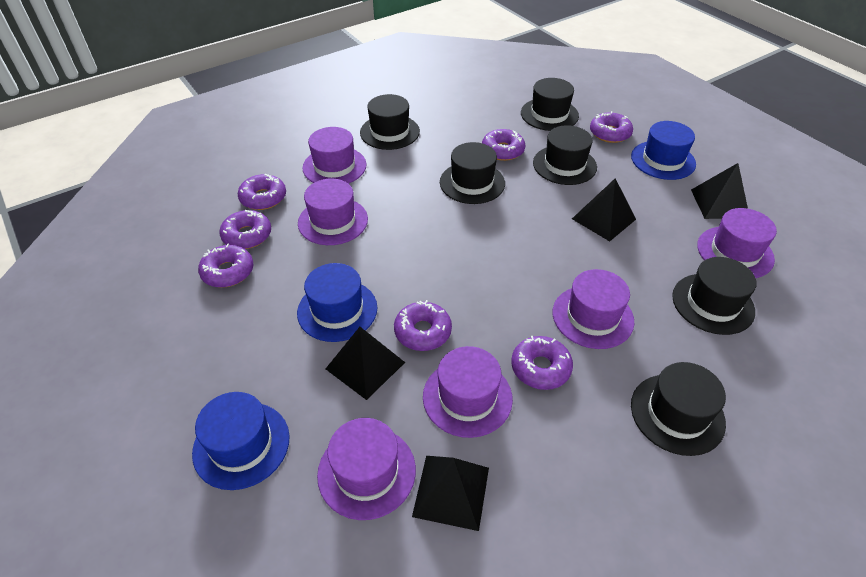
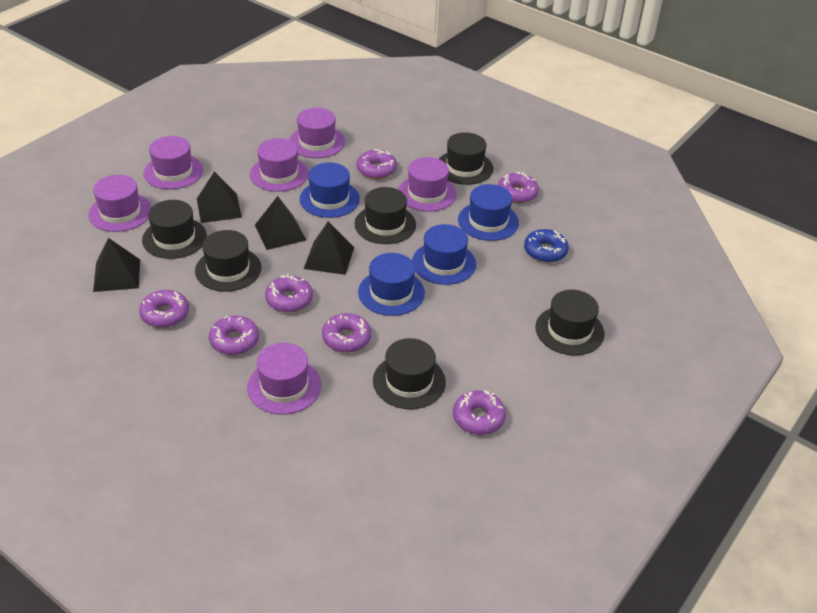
blue donut: none = 0 -> [524,229,569,263] = 1
blue hat: [192,392,290,490] [297,263,377,342] [631,121,696,180] = 3 -> [300,162,360,218] [358,253,425,316] [412,224,476,285] [458,184,519,241] = 4

